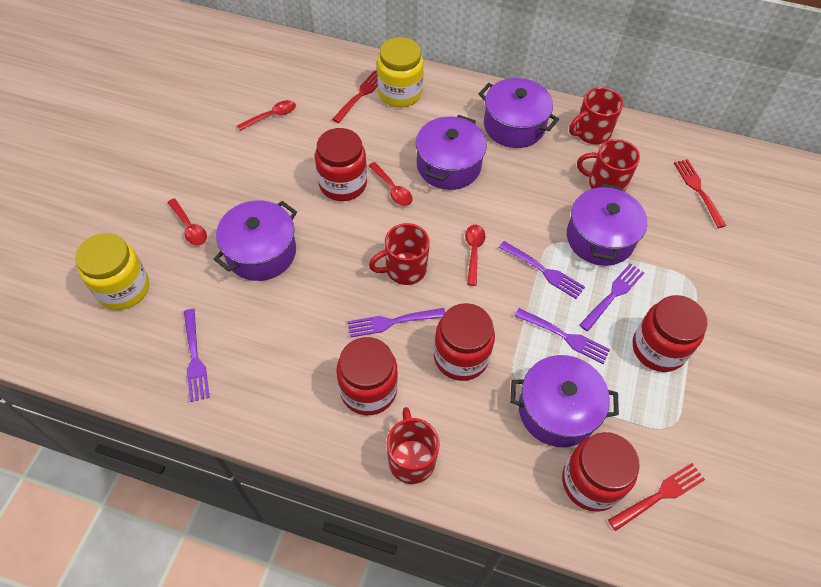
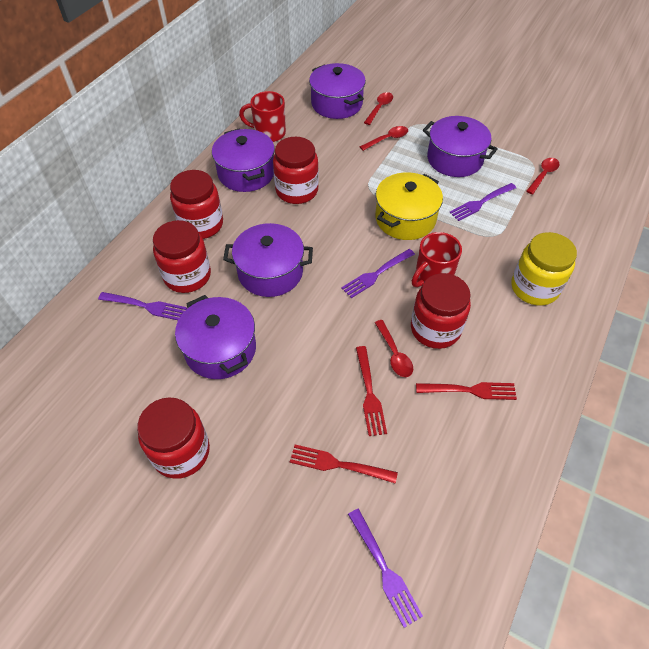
purple fork: [184,309,210,402] [348,308,445,338] [499,241,585,299] [515,308,611,364] [579,263,644,331] = 5 -> [98,292,187,320] [341,249,415,298] [348,509,423,628] [449,183,516,221] = 4
red mug: [369,223,430,285] [387,407,440,484] [569,87,623,144] [577,139,640,192] = 4 -> [239,91,286,142] [412,232,462,287] = 2
yellow jar: [75,233,149,310] [377,37,424,107] = 2 -> [511,232,577,306] = 1
yellow pot: none = 0 -> [375,172,443,240] = 1

